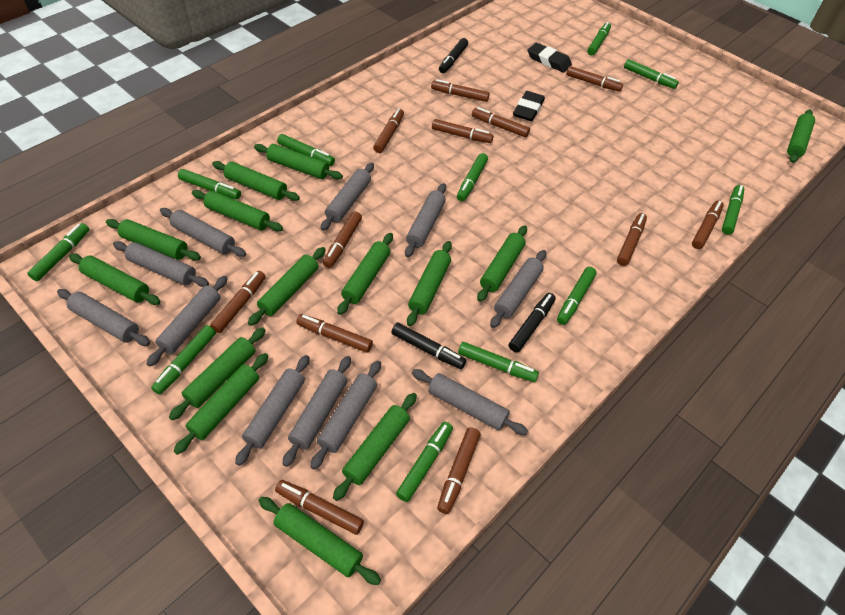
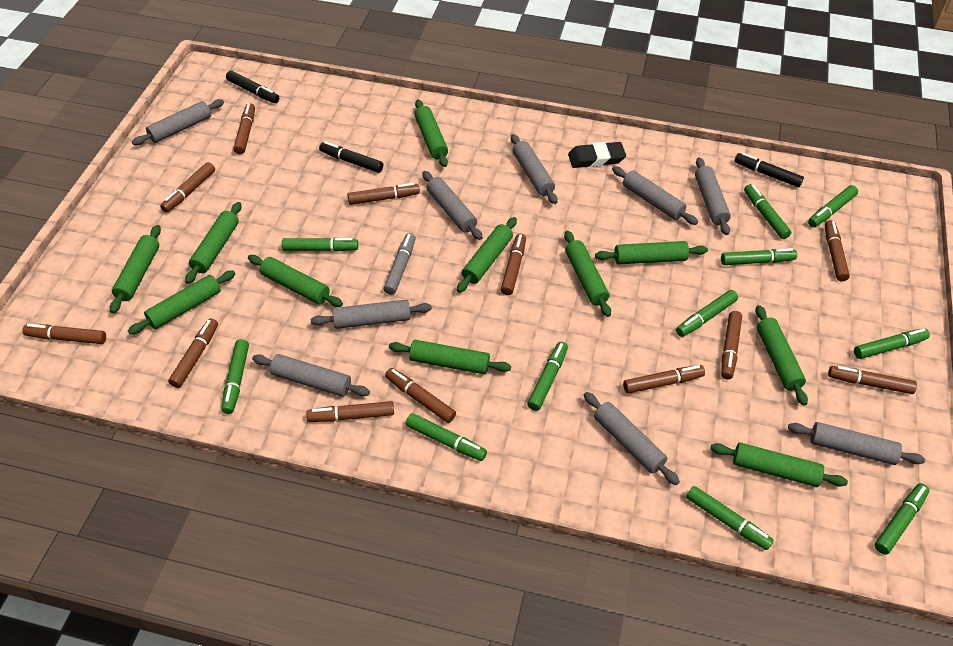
black eraser: [513,91,545,121] [528,43,572,73] = 2 -> [568,142,626,168] = 1
green rolling pin: [69,254,161,305] [106,219,201,261] [169,327,266,420] [174,353,268,455] [192,190,283,231] [212,161,300,201] [248,247,326,326] [254,144,343,179] [258,497,381,585] [333,393,417,501] [337,233,393,315] [407,241,452,326] [477,225,527,302] [787,109,815,163] = 14 -> [110,225,161,313] [128,270,235,334] [185,202,241,284] [248,255,343,307] [389,340,511,374] [414,100,448,167] [457,217,517,293] [564,231,611,317] [595,241,708,265] [710,443,848,487] [756,305,808,406] = 11
grey marker: none = 0 -> [384,233,416,295] = 1
grey rolling pin: [57,289,150,346] [113,241,209,287] [146,276,228,366] [160,208,246,257] [235,355,310,466] [283,356,351,467] [310,361,381,470] [321,163,374,231] [405,183,446,257] [412,369,528,435] [490,250,546,328] = 11 -> [132,99,224,145] [252,354,370,397] [311,300,432,329] [422,171,483,240] [511,134,558,204] [584,392,680,485] [612,166,698,225] [695,157,731,235] [788,422,925,465] = 9

